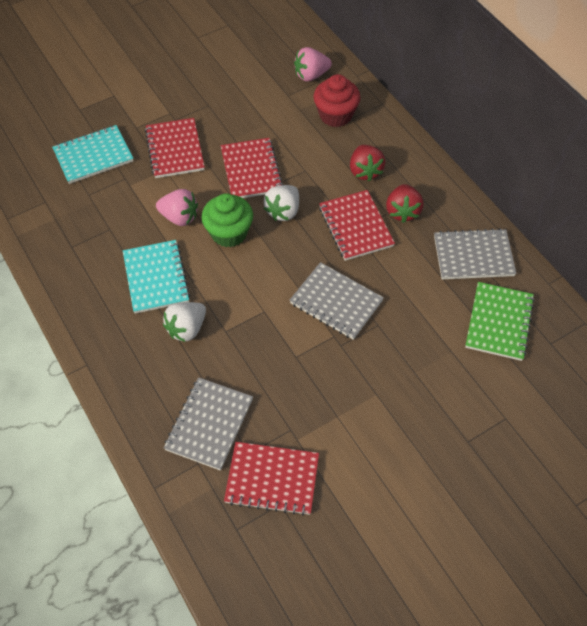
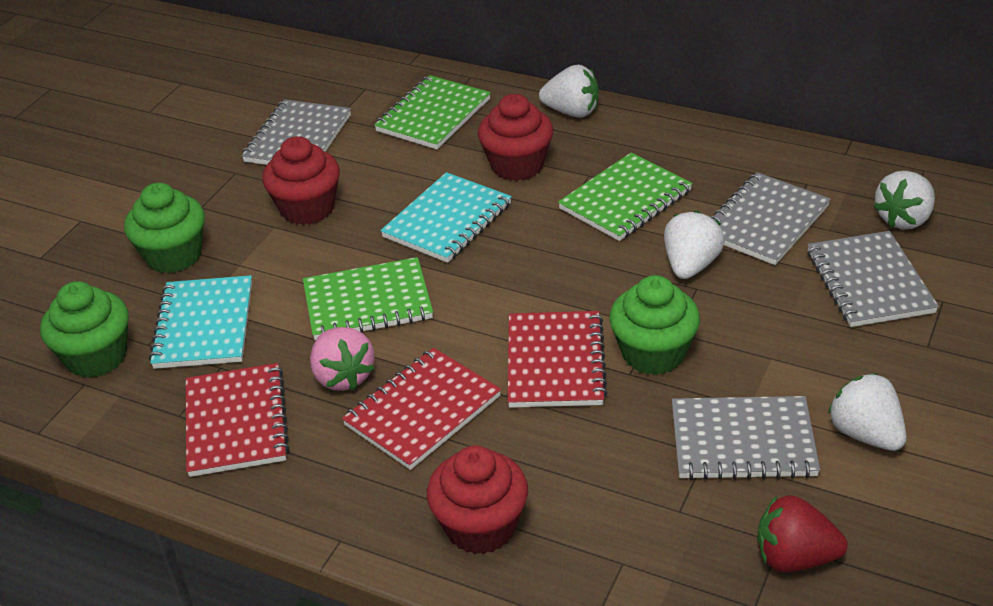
green cupcake: [201,193,253,247] = 1 -> [40,281,129,378] [124,183,205,273] [609,275,700,375] = 3
green notebook: [465,282,535,361] = 1 -> [303,257,433,340] [374,75,491,149] [558,153,693,241] = 3
grey notebook: [164,377,253,471] [289,262,384,340] [434,228,517,279] = 3 -> [241,99,351,165] [672,396,820,480] [711,172,831,265] [807,231,939,327] = 4
pink strawberry: [156,189,198,226] [294,47,332,81] = 2 -> [310,327,375,391] = 1
red cupcake: [314,74,360,127] = 1 -> [263,136,340,225] [427,446,528,554] [478,94,553,181] = 3
red notebook: [145,118,205,178] [221,138,283,198] [224,442,319,516] [319,190,395,261] = 4 -> [186,363,290,477] [342,348,501,470] [508,311,608,408] = 3
red strawberry: [350,145,385,181] [386,184,424,223] = 2 -> [757,495,848,572] = 1
white strawberry: [163,302,206,342] [264,185,299,221] = 2 -> [539,64,599,118] [664,211,725,279] [828,373,907,451] [874,171,935,229] = 4

